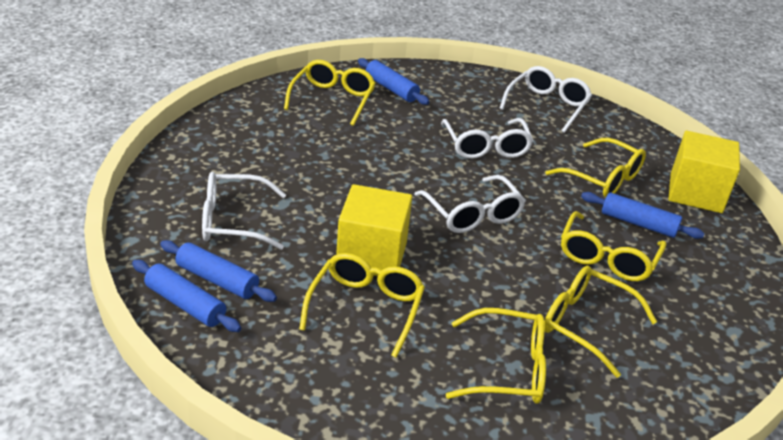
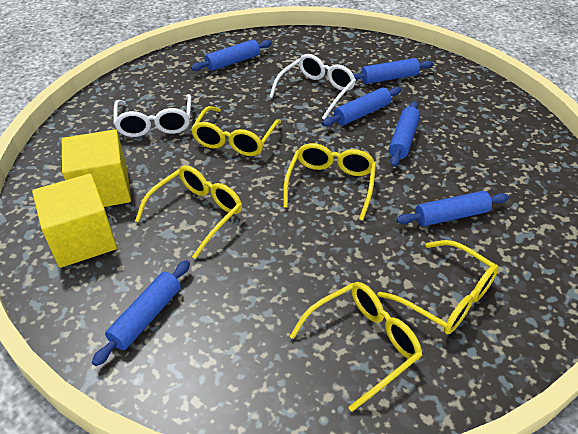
blue rolling pin: [132,260,241,332] [160,240,277,302] [358,58,429,105] [581,192,705,239] = 4 -> [92,260,190,366] [191,39,272,71] [322,87,401,127] [353,58,434,84] [389,101,420,167] [396,191,509,226] = 6
white glasses: [202,172,286,250] [414,175,526,233] [441,118,533,159] [499,66,592,133] = 4 -> [113,94,191,137] [269,54,356,119] = 2
yellow glasses: [284,60,376,126] [299,253,425,358] [446,308,546,404] [544,266,657,378] [545,138,646,198] [561,211,666,281] = 6 -> [135,165,242,259] [191,106,281,156] [283,143,376,221] [289,282,422,412] [378,240,499,334] = 5

